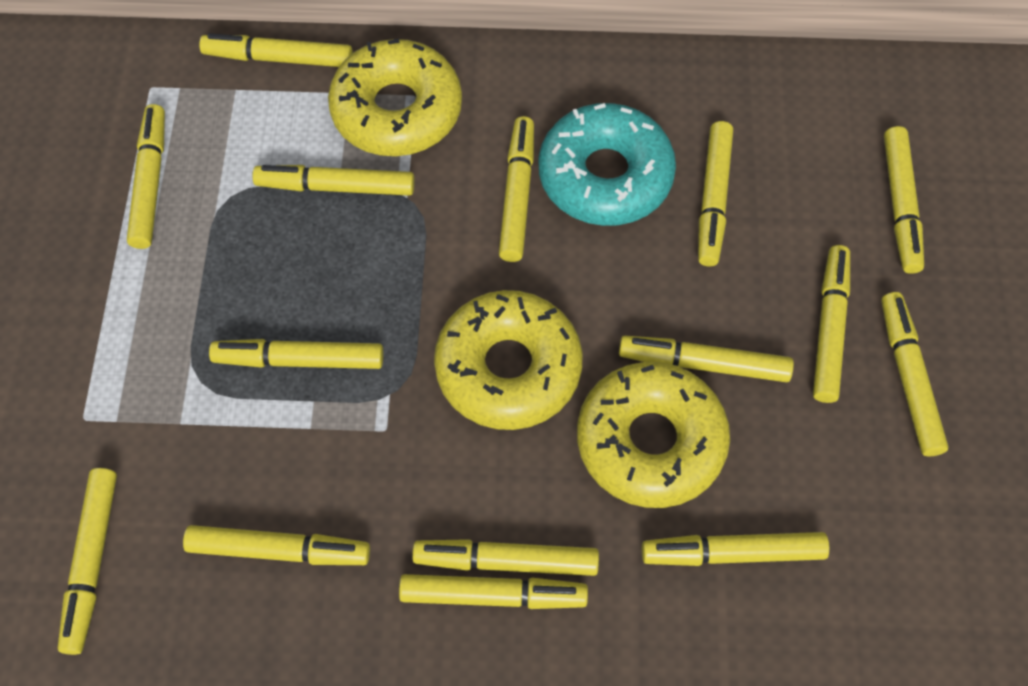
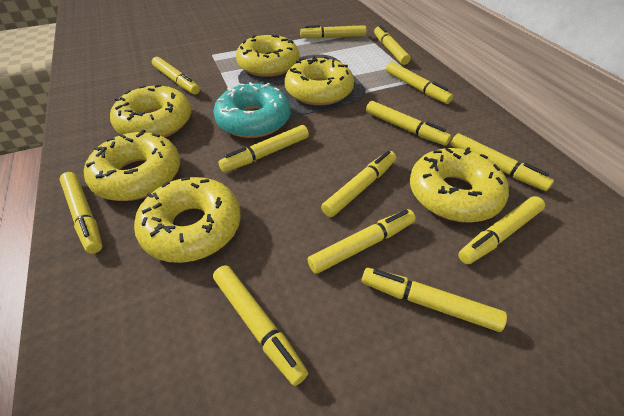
yellow donut: [328,38,462,156] [434,290,583,430] [577,362,730,508] = 3 -> [84,130,180,201] [110,84,191,137] [134,177,241,263] [236,35,299,77] [285,56,354,106] [410,147,509,223] = 6
yellow marker: [58,468,117,655] [127,104,165,249] [183,525,370,565] [199,33,353,67] [209,339,383,369] [252,165,415,196] [399,574,588,609] [412,539,599,576] [499,116,534,262] [619,336,794,382] [642,532,829,566] [698,121,733,266] [813,245,850,403] [881,292,948,456] [884,126,924,274] = 15 -> [59,172,103,254] [152,57,200,95] [213,265,308,386] [218,125,309,172] [300,25,367,39] [308,209,416,274] [321,150,396,217] [362,268,507,332] [366,101,451,146] [374,25,411,65] [386,62,453,104] [451,133,554,191] [458,196,545,264] = 13

